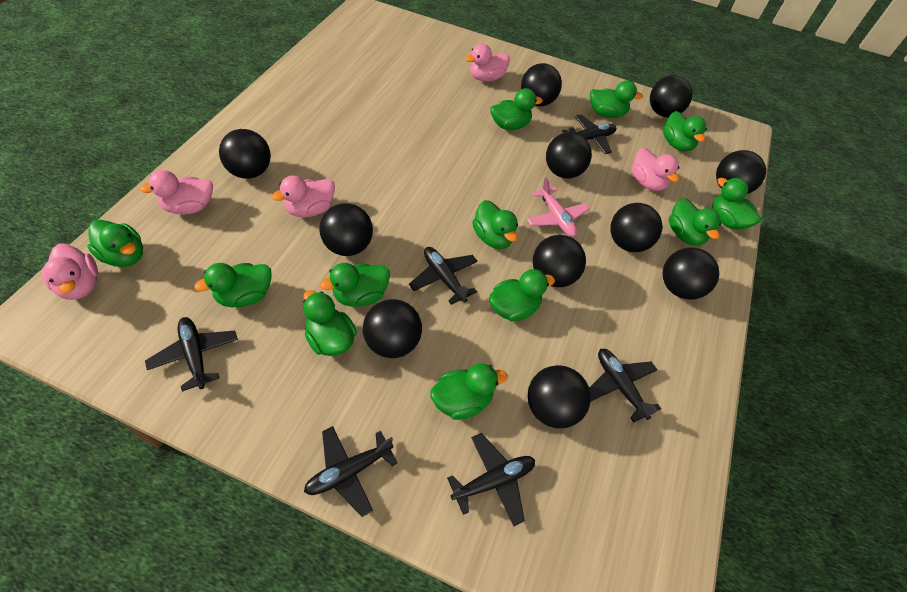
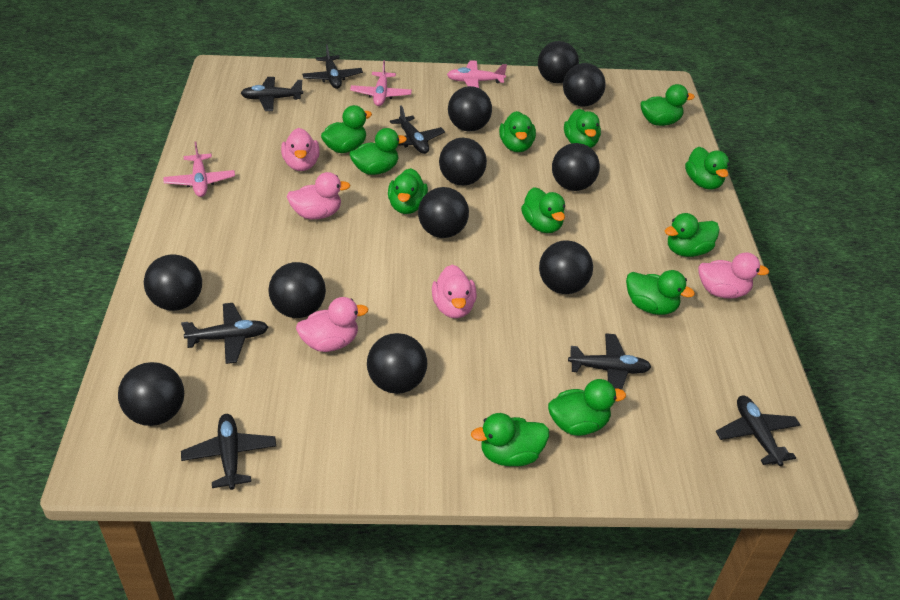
black plane: [145,317,238,392] [304,426,398,517] [409,247,478,305] [447,433,535,526] [562,115,617,154] [589,349,661,423] = 6 -> [181,303,268,364] [181,414,276,490] [241,77,303,111] [302,44,363,89] [390,106,445,154] [568,333,651,390] [716,396,800,466] = 7
pink plane: [527,178,590,237] = 1 -> [163,142,235,197] [350,60,412,106] [447,60,507,88] = 3

